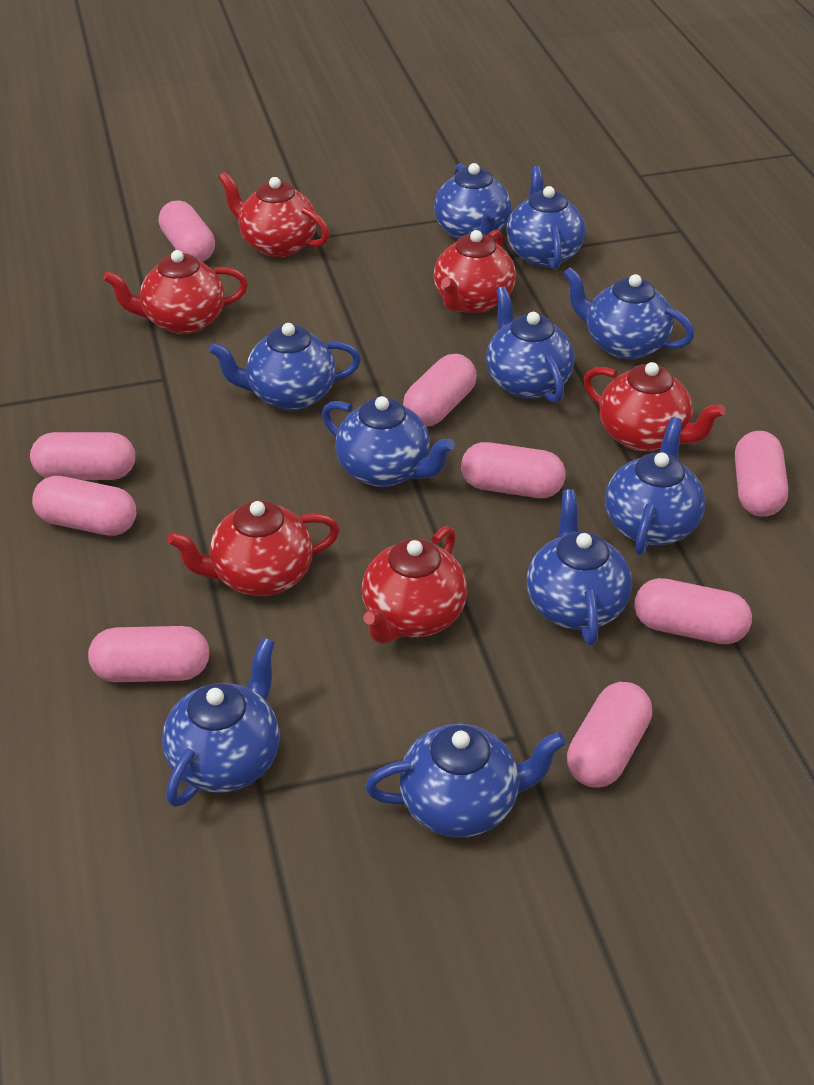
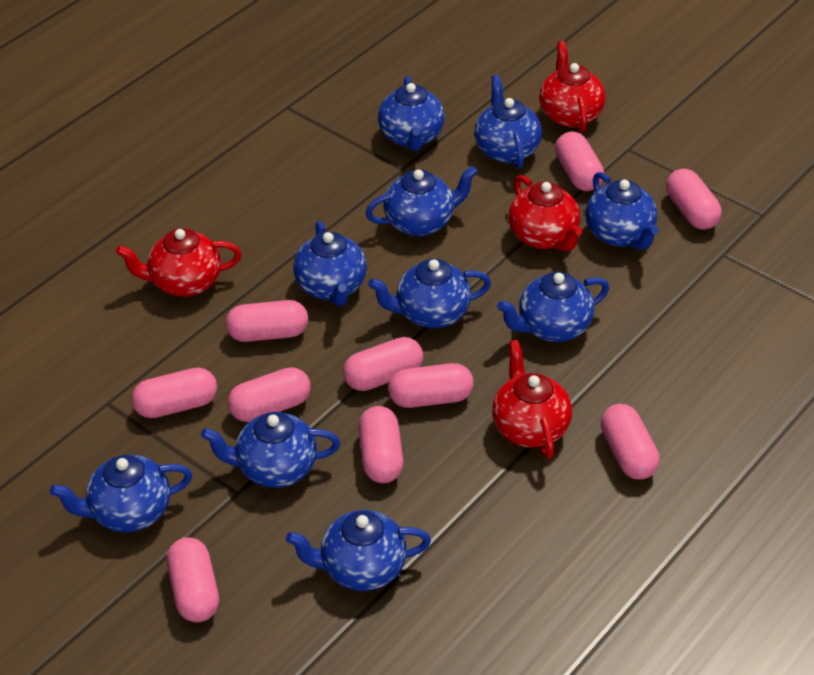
pink capsule: [30,432,135,480] [32,476,136,536] [88,626,209,682] [159,201,215,262] [403,354,477,427] [461,442,566,498] [567,682,652,787] [634,578,752,644] [735,431,788,517] = 9 -> [132,368,217,418] [167,537,219,622] [226,300,308,342] [228,367,311,422] [343,337,423,391] [359,406,404,483] [388,363,474,408] [555,131,604,191] [601,404,660,480] [666,169,722,230] = 10
red teapot: [103,250,248,334] [167,500,340,596] [218,172,329,257] [362,526,467,644] [433,230,516,313] [583,362,726,452] = 6 -> [116,228,242,297] [492,340,572,459] [509,175,582,251] [539,41,605,132] = 4

